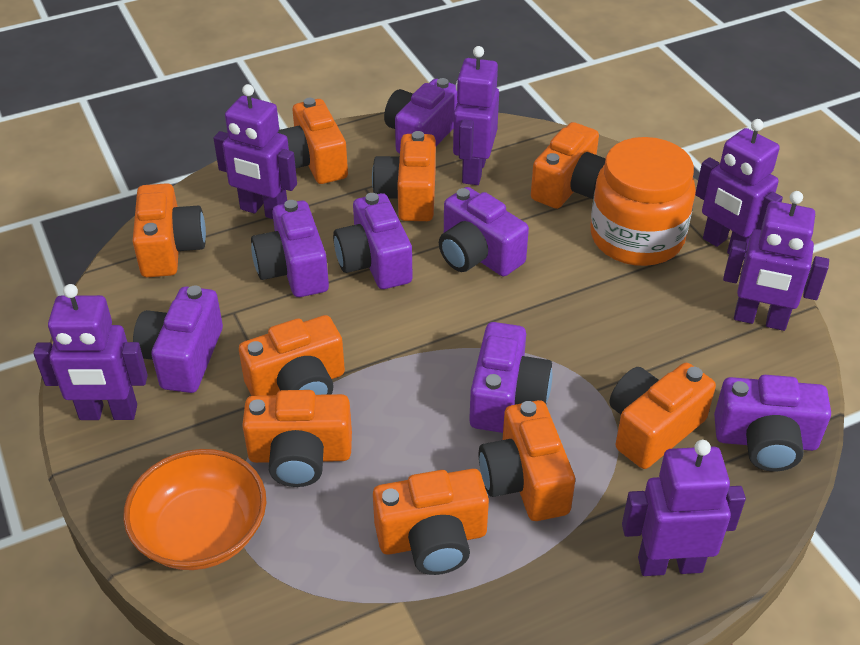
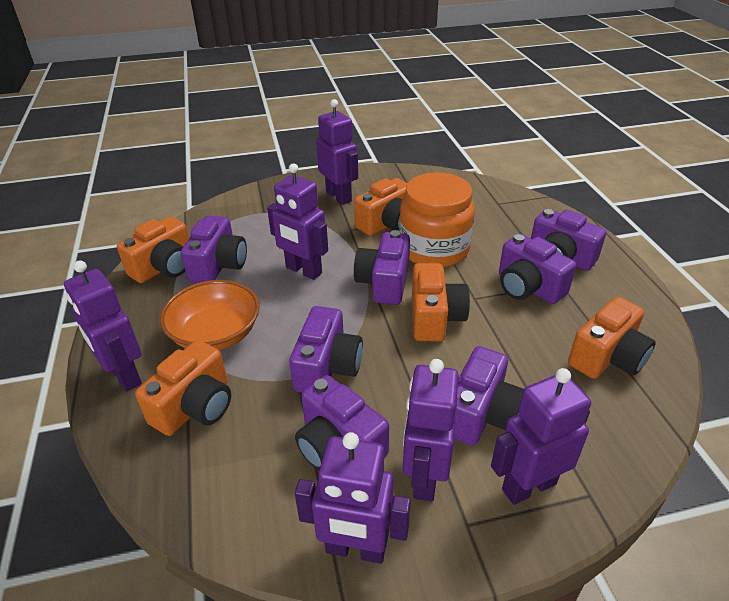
orange camera: [132,183,206,277] [239,315,345,396] [242,390,352,487] [277,98,348,184] [372,131,436,221] [373,469,489,575] [479,400,575,521] [531,122,606,209] [610,363,716,469] = 9 -> [117,217,189,283] [135,340,231,436] [354,178,408,236] [412,263,470,341] [568,297,656,379] = 5

